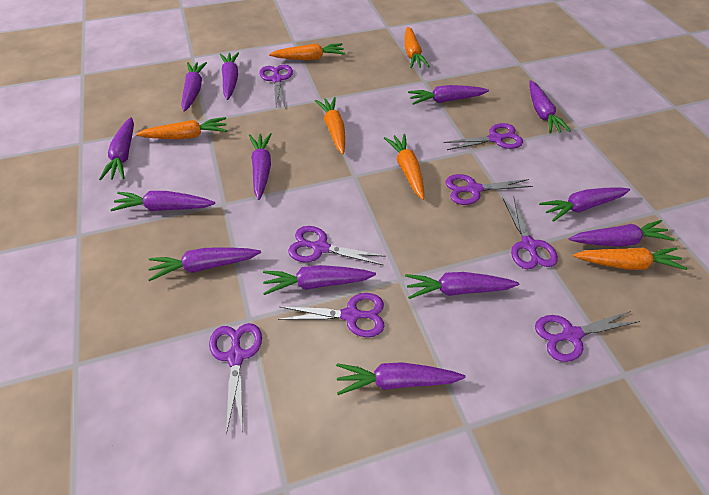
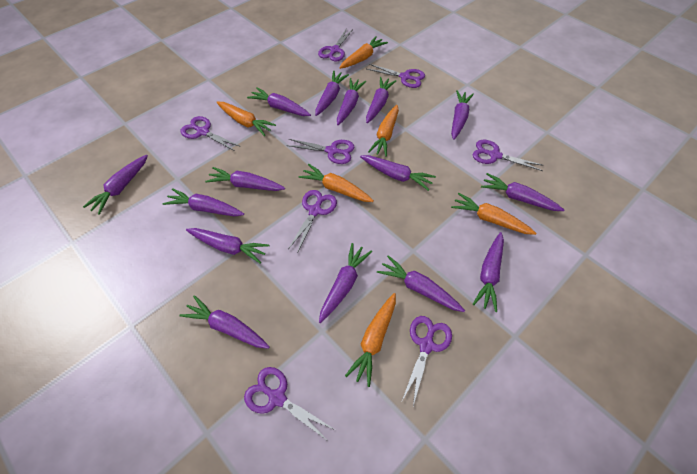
purple carrot: [99,117,134,180] [110,191,215,211] [148,247,261,281] [181,62,207,112] [220,52,239,100] [249,133,272,200] [263,265,376,295] [336,362,466,395] [405,272,519,299] [408,85,489,105] [529,80,571,134] [539,187,630,222] [569,220,675,247] = 13 -> [83,155,148,215] [163,188,244,217] [179,295,269,349] [186,228,269,264] [205,167,285,191] [247,87,311,116] [315,71,349,116] [319,243,372,323] [337,78,366,125] [360,155,436,191] [366,77,396,123] [377,255,465,312] [451,90,474,140] [473,232,504,312] [481,173,564,211] = 15

